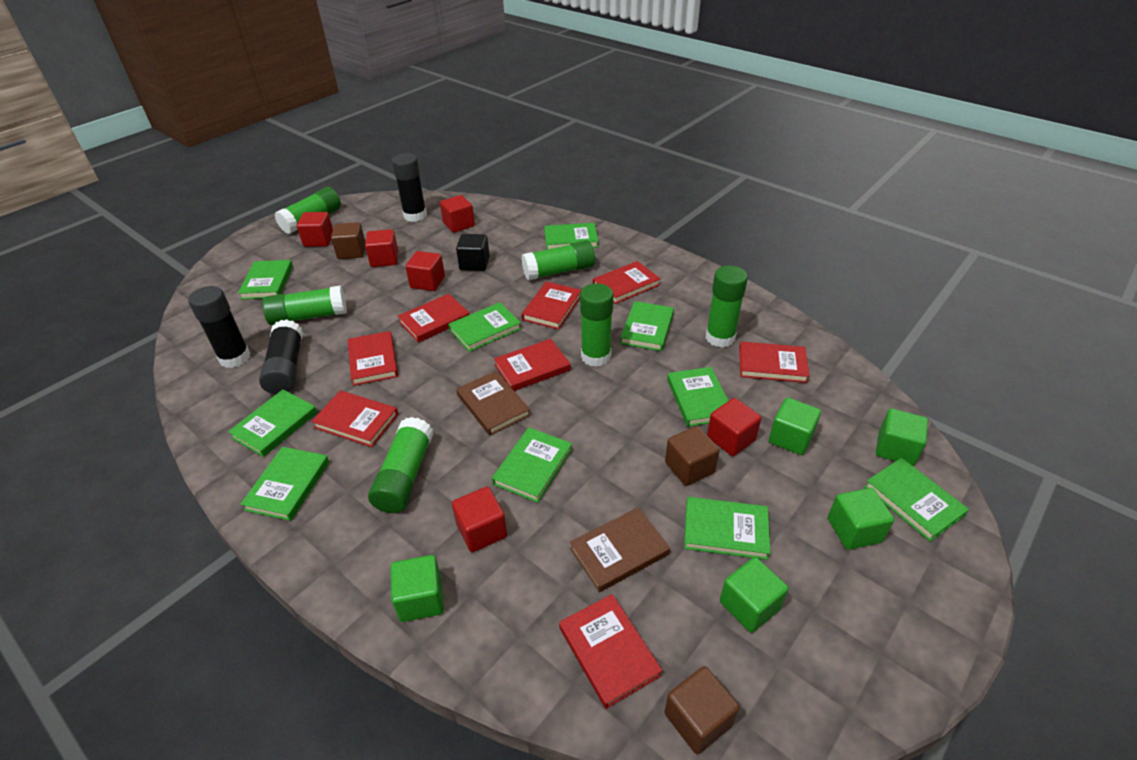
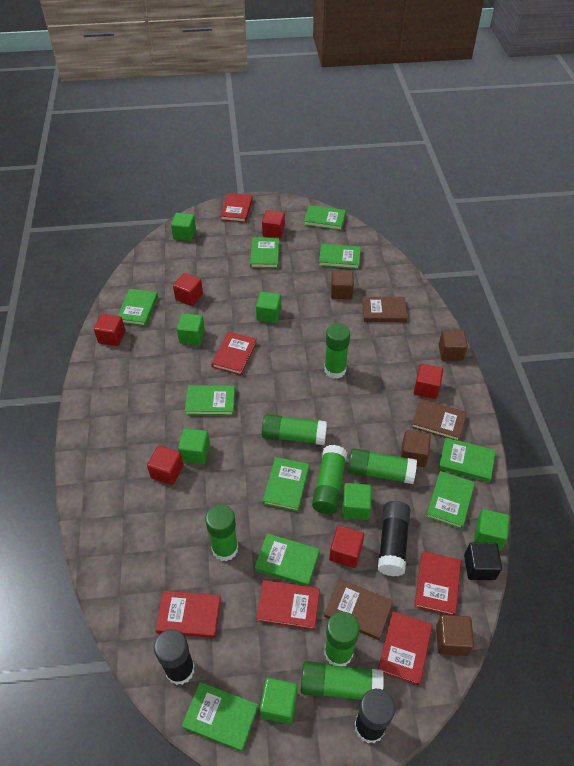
brown book: [456,371,531,435] [570,507,670,592] = 2 -> [324,579,393,640] [362,297,408,322] [411,399,467,441] = 3
brown cube: [331,222,365,259] [664,666,739,754] [665,426,720,486] = 3 -> [331,270,354,299] [401,430,431,467] [436,615,474,656] [439,330,468,361] = 4
green cube: [391,555,444,622] [720,557,789,633] [769,398,821,455] [828,488,894,550] [876,408,928,466] = 5 -> [171,213,196,241] [177,313,205,345] [178,428,210,464] [256,292,281,323] [260,678,298,724] [342,483,372,520] [474,509,510,550] = 7
green glue stick: [262,286,347,325] [275,187,341,234] [368,417,434,513] [522,240,595,281] [580,283,614,367] [706,265,748,348] = 6 -> [205,504,238,561] [262,414,327,445] [301,661,384,700] [312,445,347,514] [324,323,350,379] [324,611,360,666] [348,448,417,484] = 7
red book: [311,390,398,447] [348,331,398,386] [398,294,470,343] [494,339,571,391] [522,281,581,330] [559,594,662,709] [593,261,661,304] [739,341,810,383] = 8 -> [155,590,221,638] [211,332,257,375] [220,193,253,223] [256,580,320,630] [378,611,433,686] [414,551,461,615] = 6

